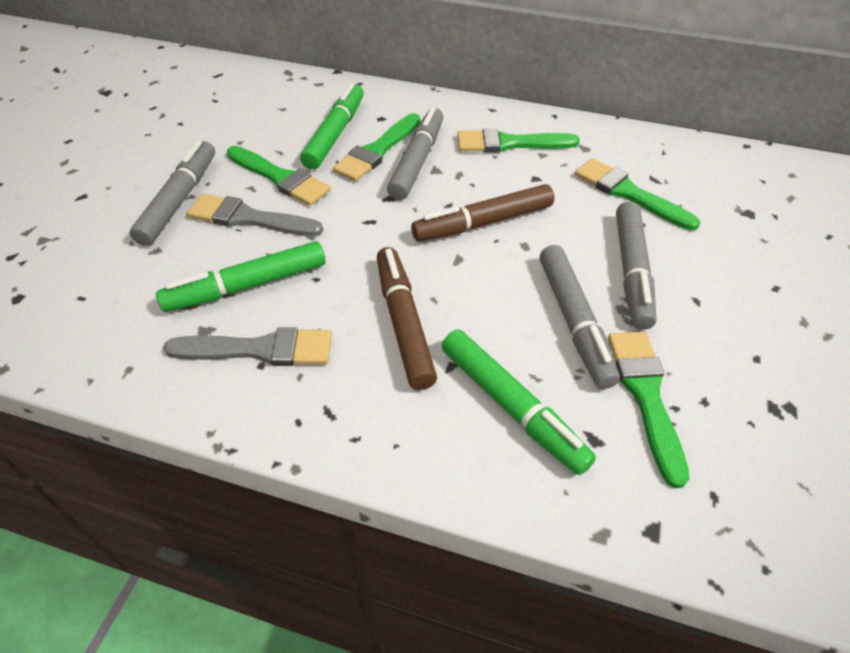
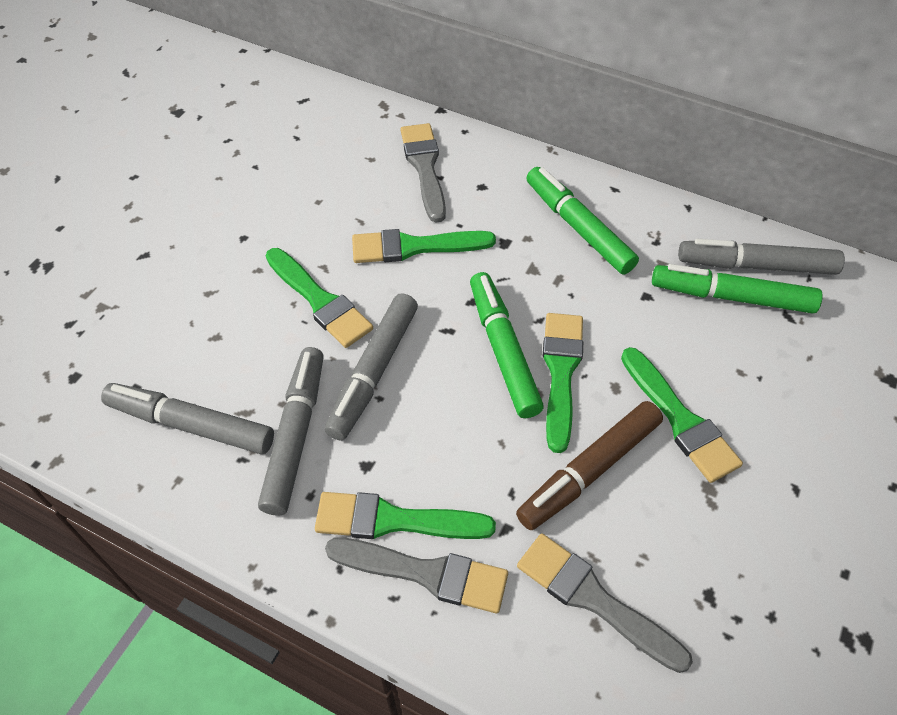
brown marker: [377,247,437,390] [411,184,554,242] = 2 -> [516,401,663,530] = 1
grey brush: [163,327,332,366] [187,194,323,236] = 2 -> [325,538,508,613] [401,123,446,222] [517,533,693,673] = 3

